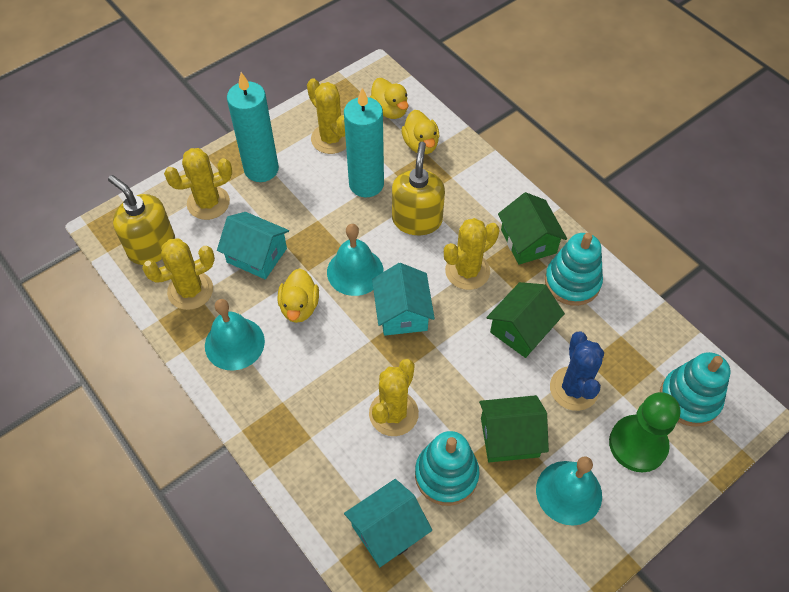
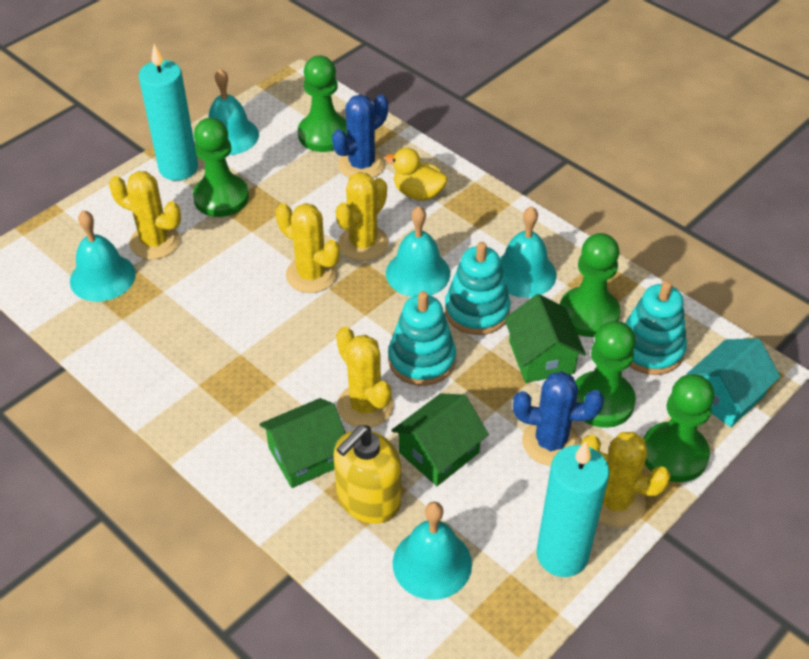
blue cactus: [550,332,604,411] = 1 -> [332,94,388,178] [513,371,604,466] = 2
green pawn: [609,392,680,472] = 1 -> [193,118,249,217] [298,56,347,152] [560,233,620,337] [575,321,636,428] [643,374,715,482] = 5
turquoise bell: [205,299,265,371] [327,224,384,296] [536,457,602,526] = 3 -> [70,210,136,302] [208,69,259,155] [386,206,450,297] [393,502,472,600] [500,206,556,298] = 5
turquoise house: [217,212,289,279] [344,479,432,567] [372,263,435,336] = 3 -> [686,338,781,427] = 1
yellow duck: [278,268,319,323] [370,78,408,119] [401,110,439,154] = 3 -> [385,148,448,201] = 1
yellow soap dispenser: [108,175,175,265] [392,142,445,235] = 2 -> [333,425,401,524] = 1

